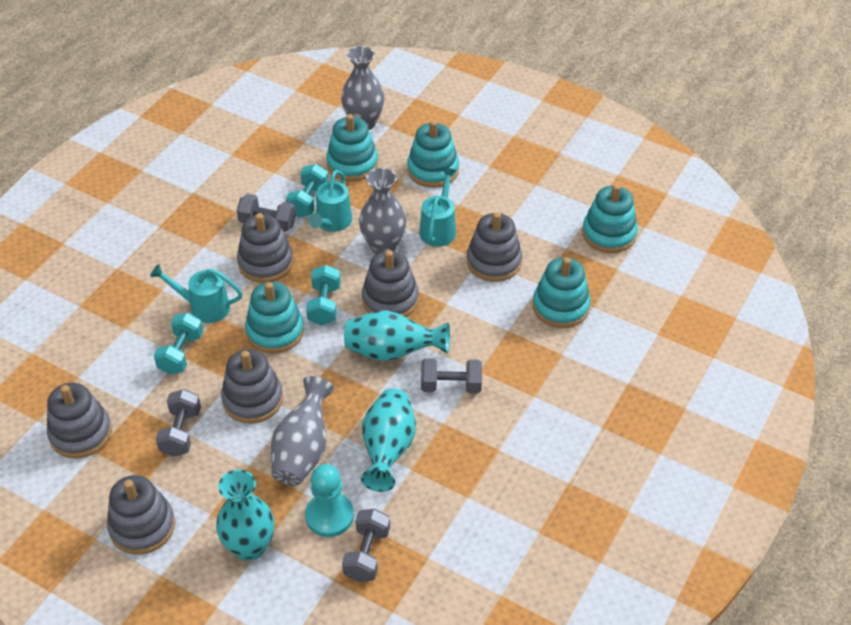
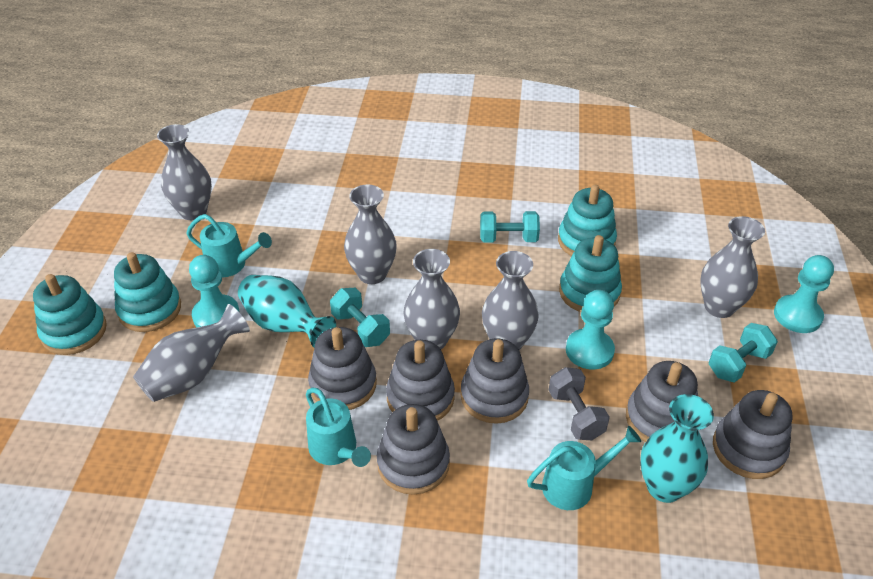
grey dumbbell: [156,389,201,457] [237,194,296,232] [342,508,390,582] [421,358,482,394] = 4 -> [549,367,610,440] = 1
grey vase: [271,376,334,486] [341,46,385,130] [359,167,407,254] = 3 -> [133,304,250,402] [157,124,212,220] [344,184,397,284] [403,249,460,349] [482,251,539,350] [700,216,765,318] = 6
turquoise pawn: [305,464,354,537] = 1 -> [189,255,240,327] [566,290,615,370] [774,255,834,333] = 3
turquoise stacking toy: [245,282,304,354] [326,114,378,181] [407,120,459,188] [533,257,591,328] [582,184,638,253] = 5 -> [33,274,107,355] [114,252,181,332] [558,185,617,256] [559,235,622,312] = 4
turquoise vase: [216,469,274,561] [344,310,450,361] [361,388,416,492] = 3 -> [238,275,336,347] [640,394,714,503] = 2

